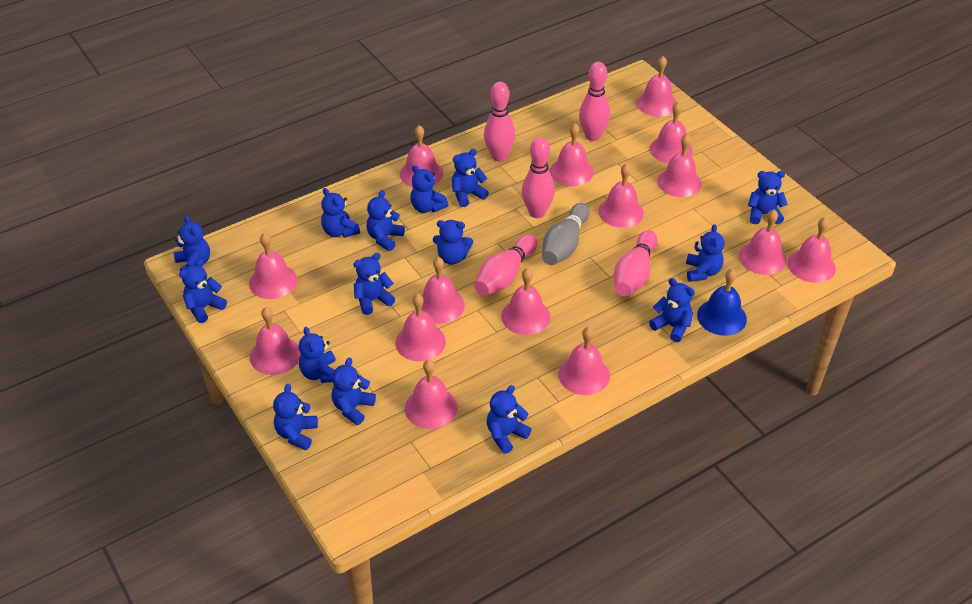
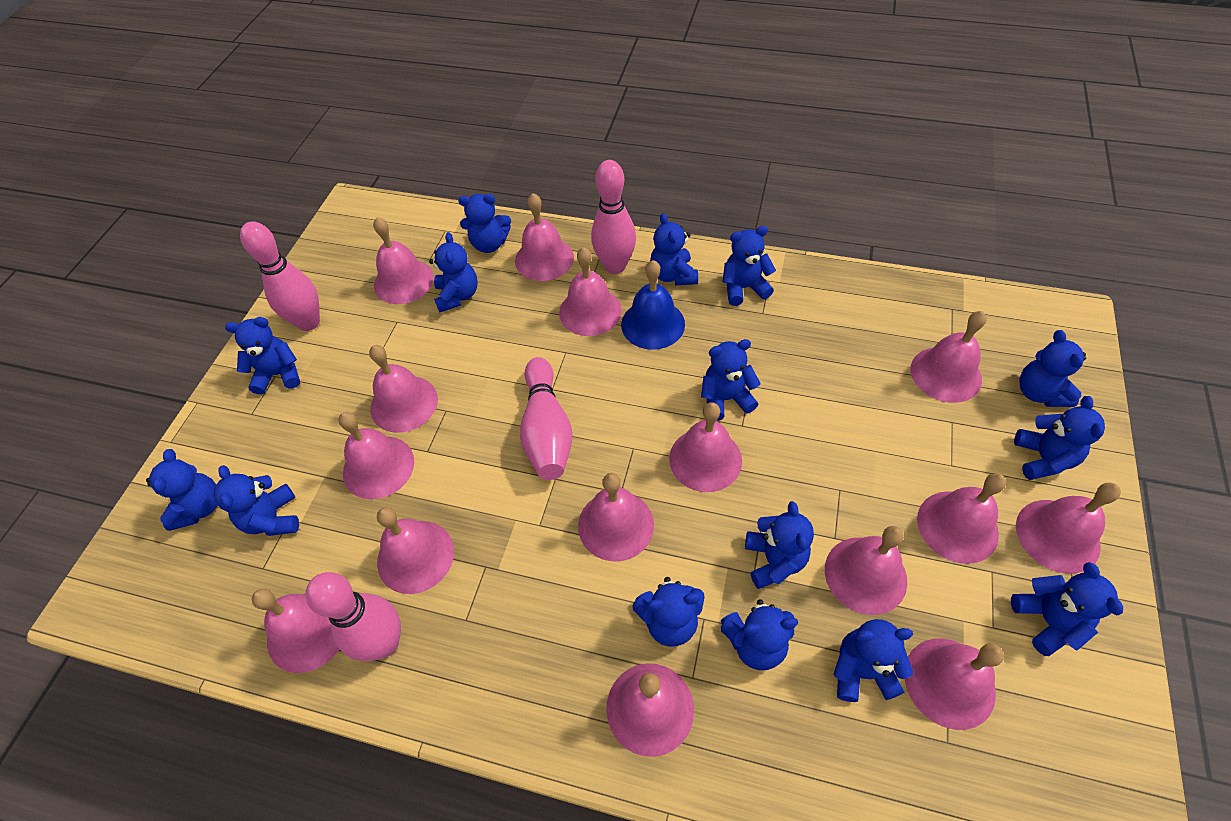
grey bowling pin: [542,203,590,265] = 1 -> none = 0
pink bowling pin: [474,234,537,296] [484,82,515,161] [522,137,555,218] [579,62,610,141] [614,230,657,296] = 5 -> [240,221,320,331] [306,572,401,661] [520,357,573,480] [591,160,636,274] = 4

